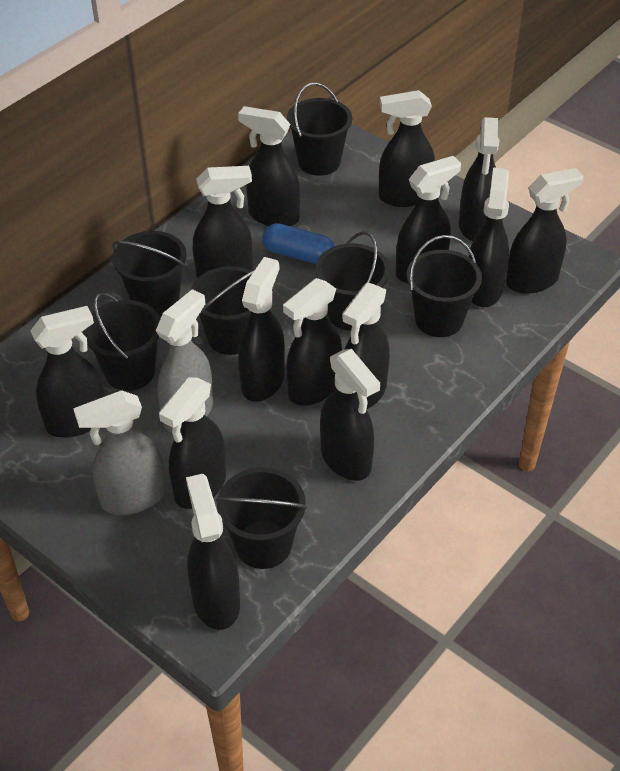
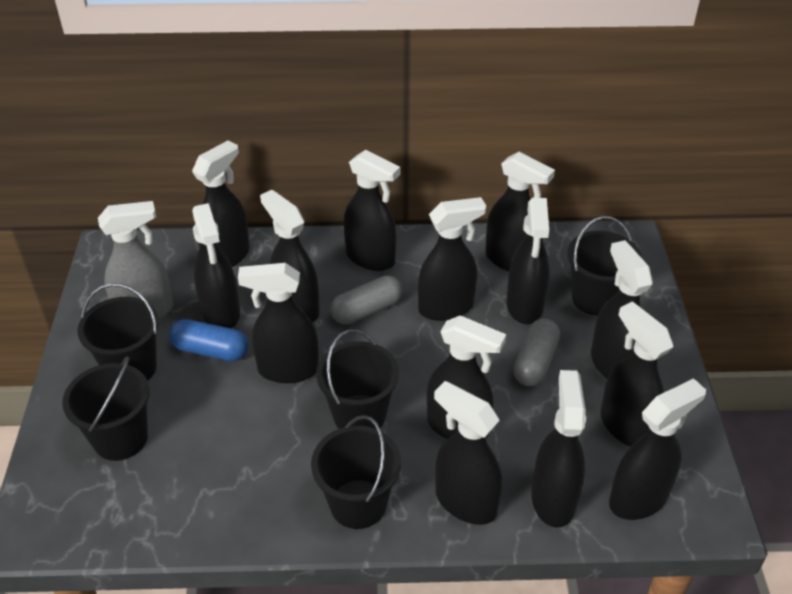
black bucket: [83,293,160,391] [112,231,187,316] [191,266,255,355] [216,467,307,569] [287,82,352,176] [315,231,390,331] [407,235,482,337] = 7 -> [62,357,150,461] [78,283,159,381] [311,415,401,529] [316,329,399,429] [567,216,642,316] = 5
grey capsule: none = 0 -> [331,275,403,325] [513,318,560,386] = 2
grey spray bottle: [73,390,166,515] [156,289,213,432] = 2 -> [98,201,173,320] = 1

